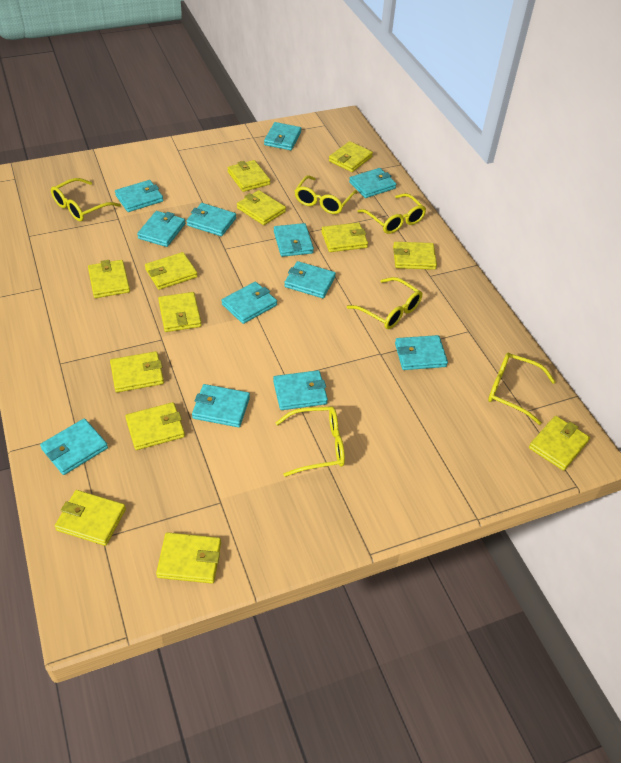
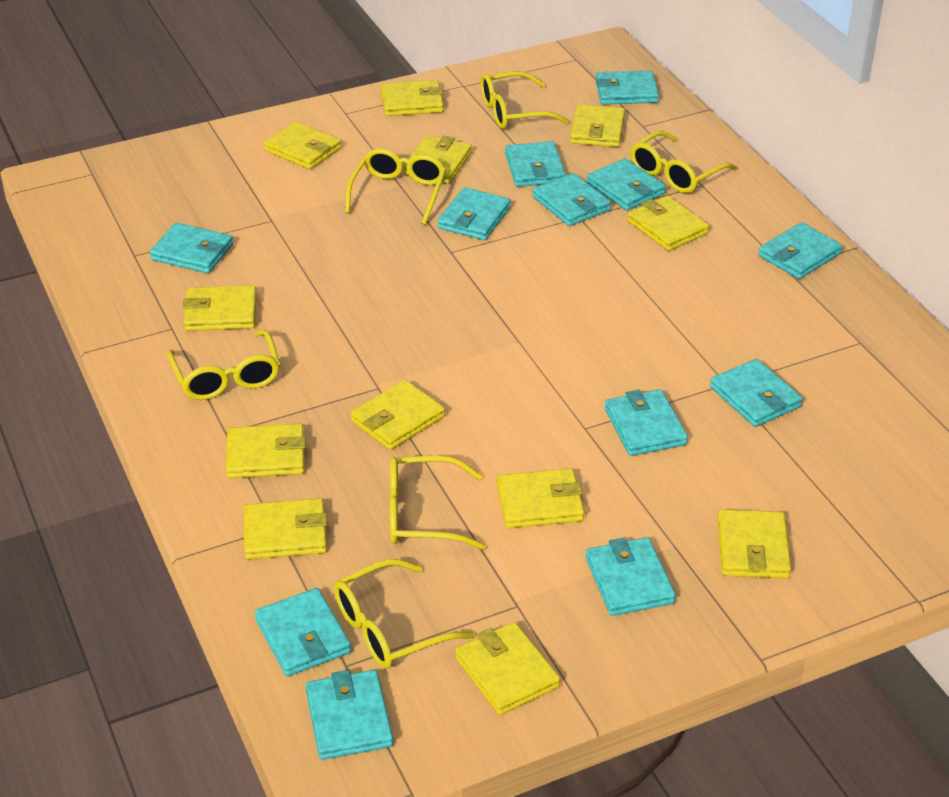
yellow wallet: [55,490,126,546] [88,260,130,298] [110,351,164,392] [125,402,185,450] [145,252,198,290] [156,532,221,583] [158,292,202,332] [228,160,270,192] [237,190,286,225] [321,223,368,252] [329,141,373,172] [393,242,437,270] [529,416,590,471] = 13 -> [183,285,257,331] [226,423,306,478] [244,498,327,560] [264,121,342,169] [350,380,445,450] [381,80,444,116] [403,135,472,184] [455,622,560,715] [497,468,584,528] [570,104,625,147] [628,196,709,251] [718,509,791,578] = 12

